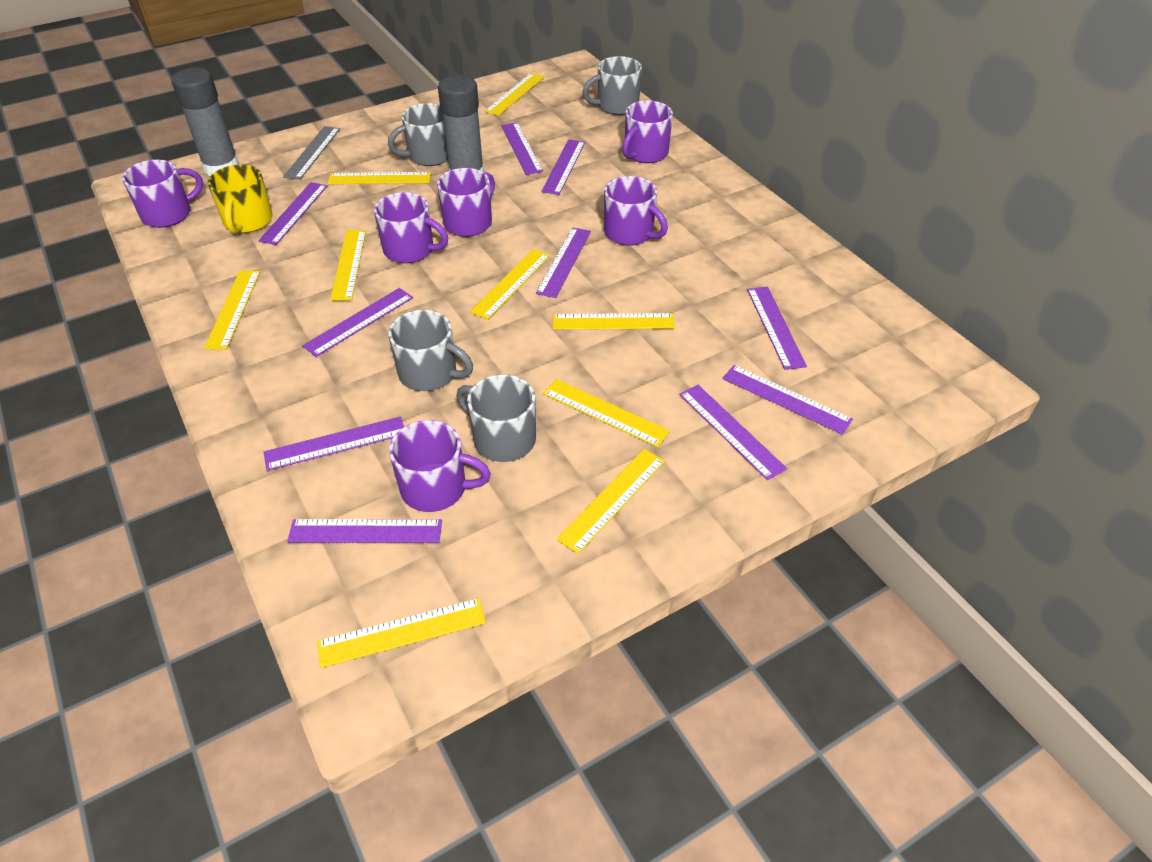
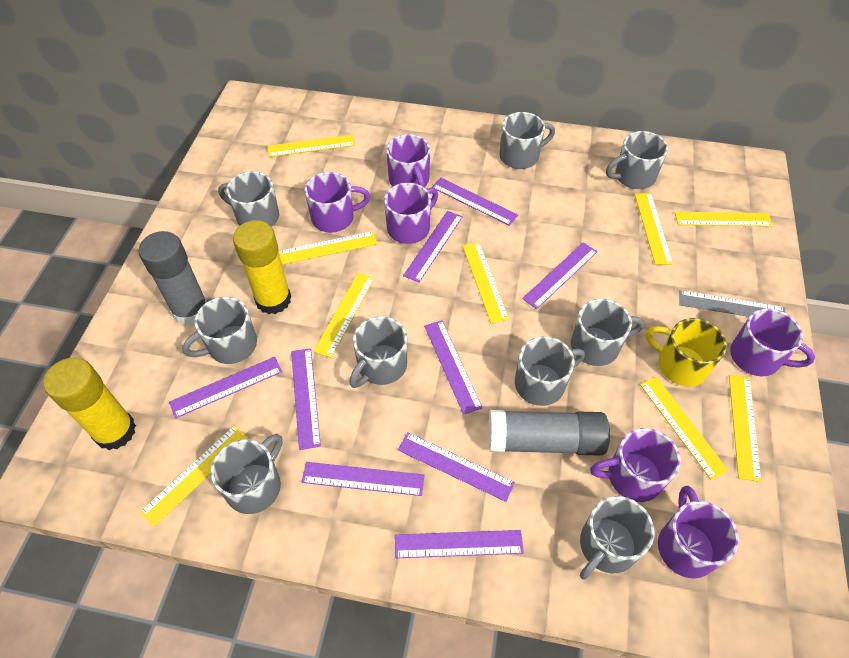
grey mug: [388,103,448,166] [388,310,473,391] [456,374,536,462] [582,56,642,115] = 4 -> [182,297,257,364] [211,434,283,514] [218,171,279,227] [349,316,407,388] [499,112,555,169] [515,336,585,406] [571,298,644,366] [580,496,654,580] [606,131,668,189] = 9
purple ruler: [258,182,327,245] [263,416,404,471] [287,519,442,543] [302,288,413,357] [501,122,543,175] [536,227,591,298] [541,139,585,195] [679,385,787,480] [722,365,853,435] [747,287,807,370] = 10 -> [169,357,282,419] [291,348,321,450] [302,462,424,496] [395,530,524,558] [398,432,515,502] [403,211,463,282] [424,320,483,415] [432,178,518,226] [522,242,597,309] = 9
yellow glue stick: none = 0 -> [44,358,136,450] [233,220,291,314] = 2

